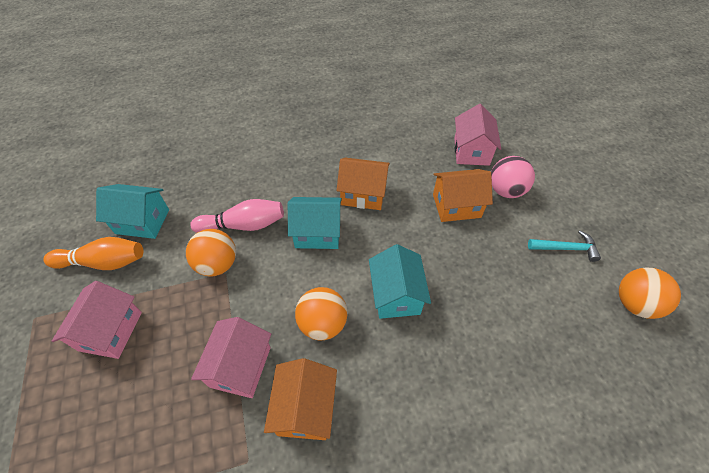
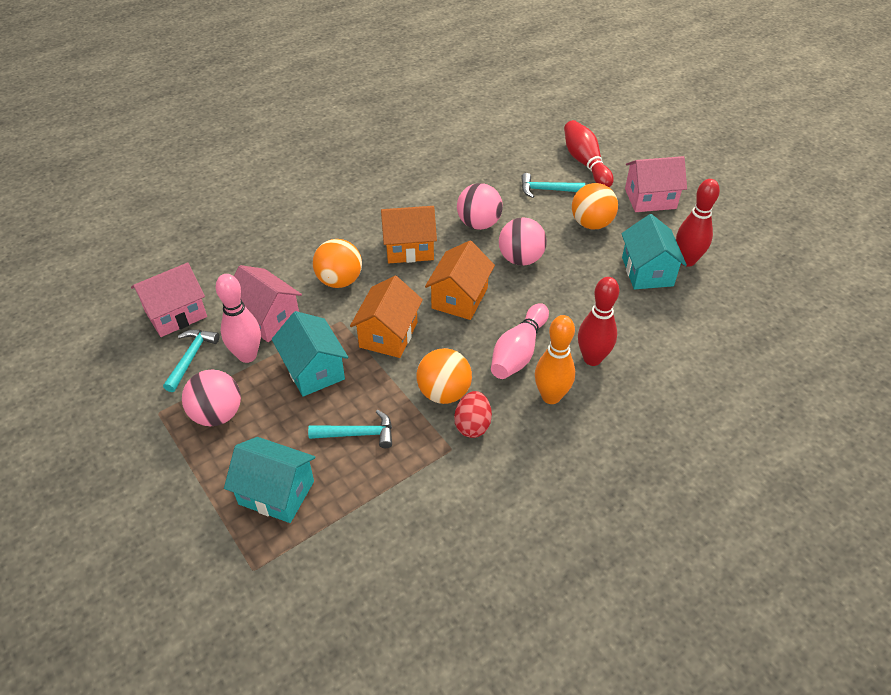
pink ball: [491,156,535,198] = 1 -> [182,369,241,426] [457,183,503,230] [499,217,547,266] = 3
pink bowling pin: [190,199,284,233] = 1 -> [216,274,261,363] [491,303,549,379] = 2
red bowling pin: none = 0 -> [564,120,614,187] [578,277,619,366] [676,179,720,267] = 3
red egg: none = 0 -> [454,391,492,438] = 1
turquoise hammer: [528,230,601,262] = 1 -> [163,329,219,392] [308,410,392,448] [521,173,585,198] = 3

